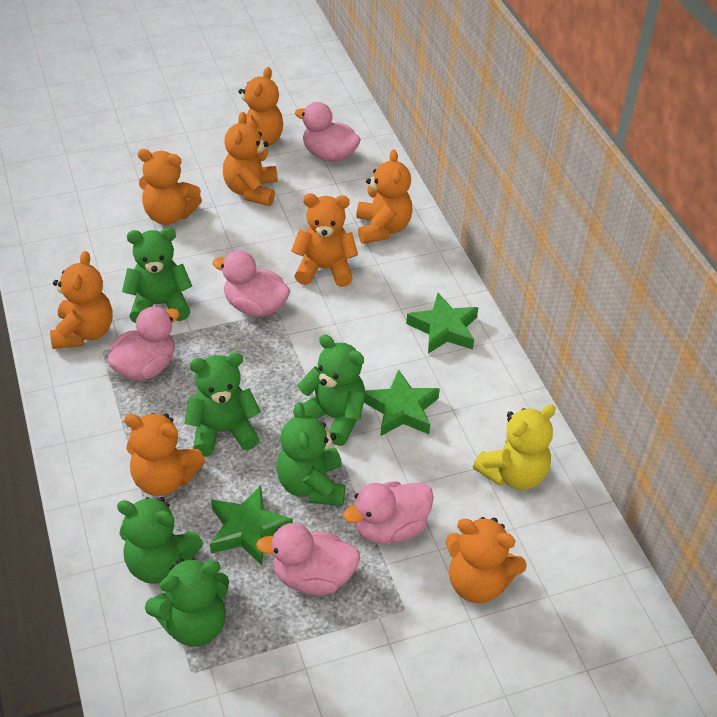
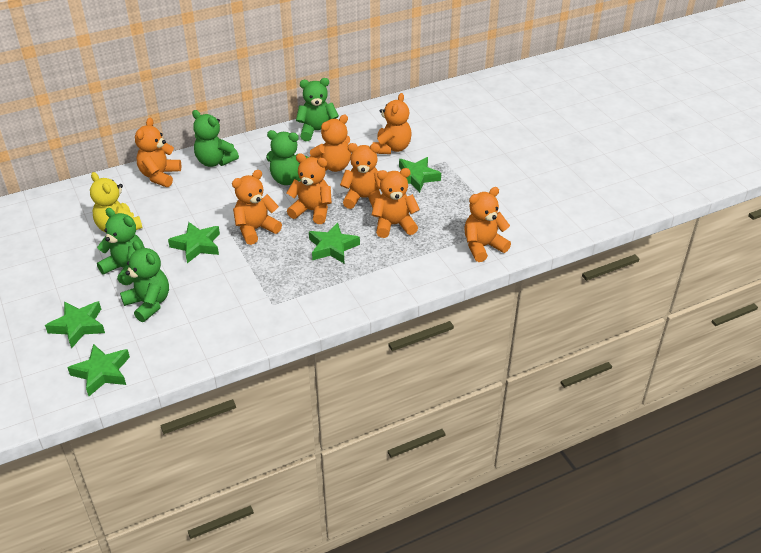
green star: [210,485,293,565] [364,369,440,436] [406,293,478,354] = 3 -> [45,301,105,349] [67,344,130,396] [168,222,220,263] [309,222,360,263] [399,157,441,193] = 5
green teddy bear: [117,497,203,584] [122,228,192,323] [145,558,229,647] [184,353,261,457] [277,402,345,506] [293,334,365,446] = 6 -> [97,208,144,285] [120,241,169,322] [192,110,239,167] [266,130,309,185] [296,78,339,141] = 5
pink duck: [107,306,180,381] [212,251,290,317] [256,523,360,595] [295,102,361,162] [343,481,434,544] = 5 -> none = 0

